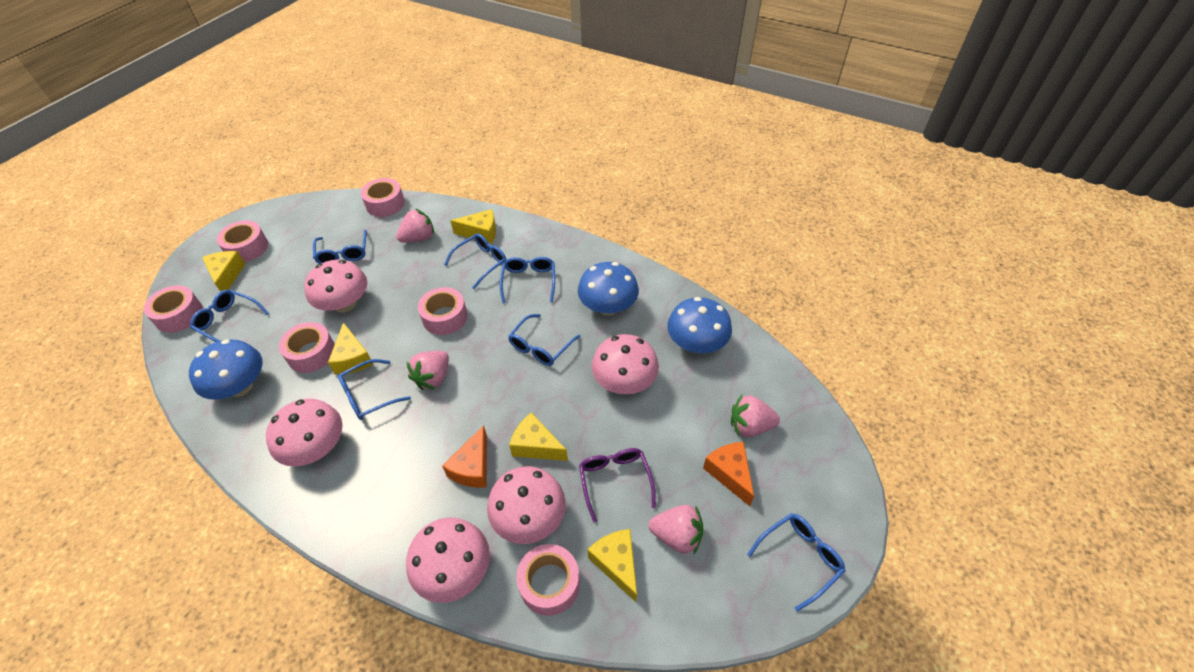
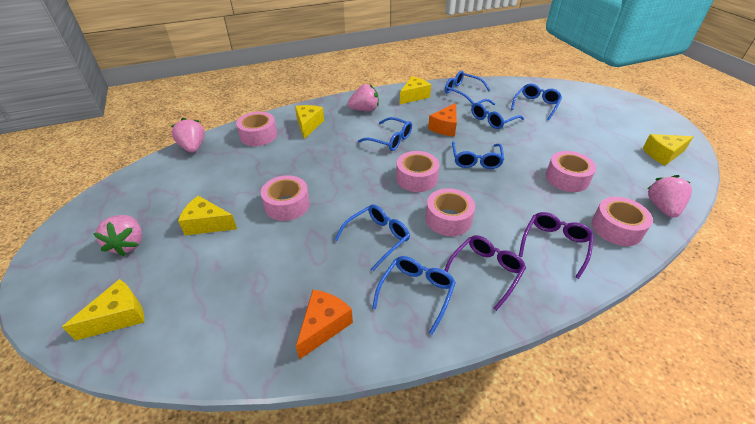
blue mushroom: [189,339,263,400] [578,262,639,315] [667,297,732,353] = 3 -> none = 0
pink mushroom: [266,399,343,467] [304,260,368,313] [406,518,490,603] [487,466,566,544] [591,334,659,394] = 5 -> none = 0
purple glasses: [579,448,656,522] = 1 -> [444,235,526,311] [519,212,594,279] = 2

